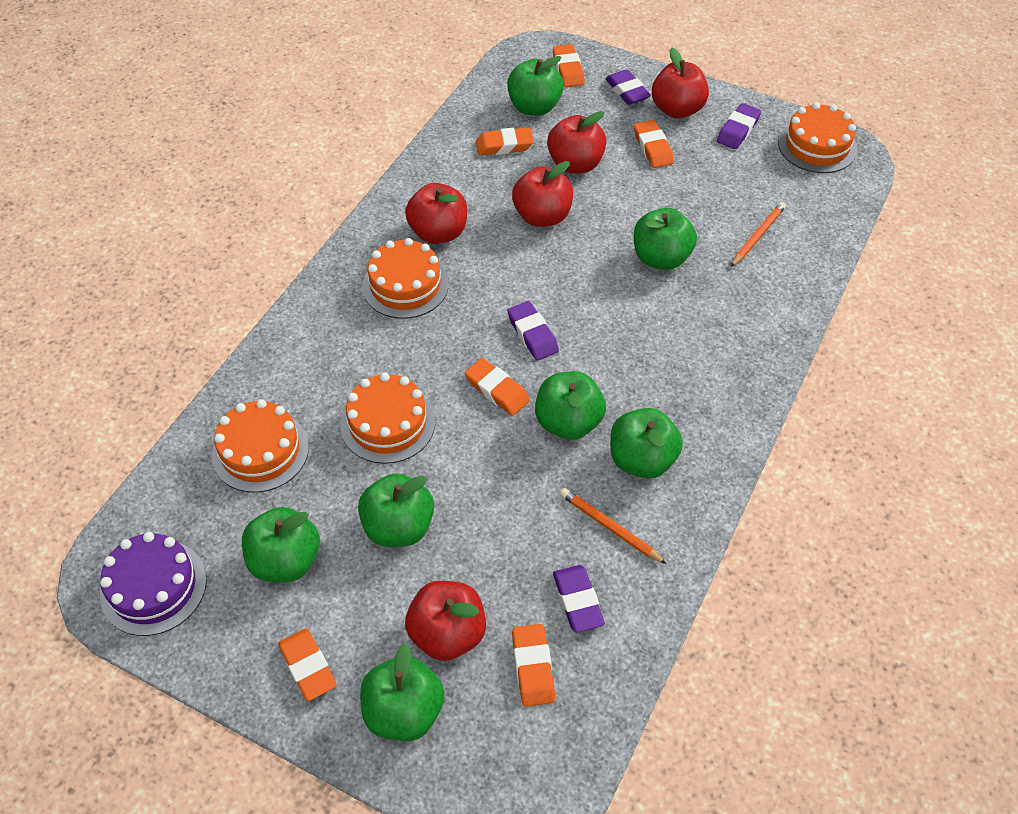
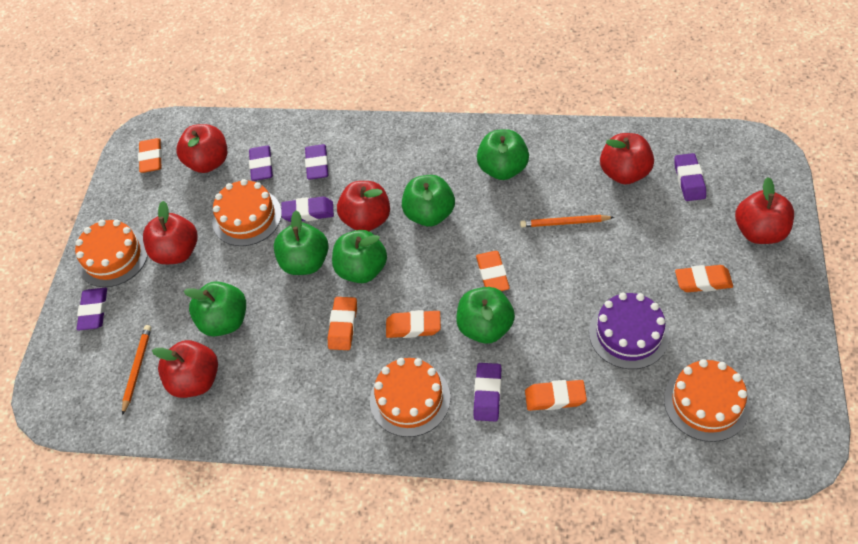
green apple: [242,507,320,582] [358,473,434,547] [360,643,444,741] [507,56,564,116] [535,371,606,440] [610,408,683,478] [634,208,697,270] = 7 -> [184,281,246,337] [274,211,329,275] [332,230,387,283] [402,175,455,227] [456,287,515,344] [477,129,529,180] = 6
purple eraser: [507,301,559,360] [553,565,605,632] [606,69,651,105] [717,103,761,149] = 4 -> [77,288,107,330] [249,146,273,181] [281,197,334,222] [305,144,328,180] [474,363,501,421] [674,153,706,201] = 6
red apple: [405,183,467,244] [405,581,486,661] [512,161,573,227] [547,111,606,174] [652,48,709,118] = 5 -> [143,201,198,264] [152,340,218,398] [176,124,227,173] [337,181,390,231] [600,133,654,184] [735,177,794,244] = 6

